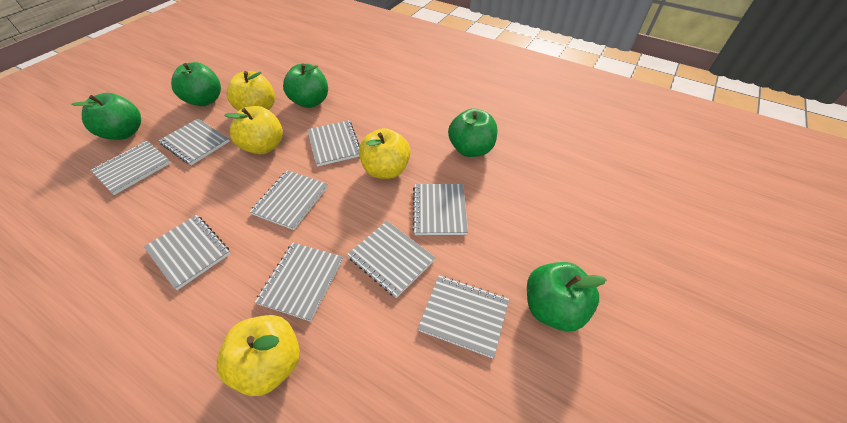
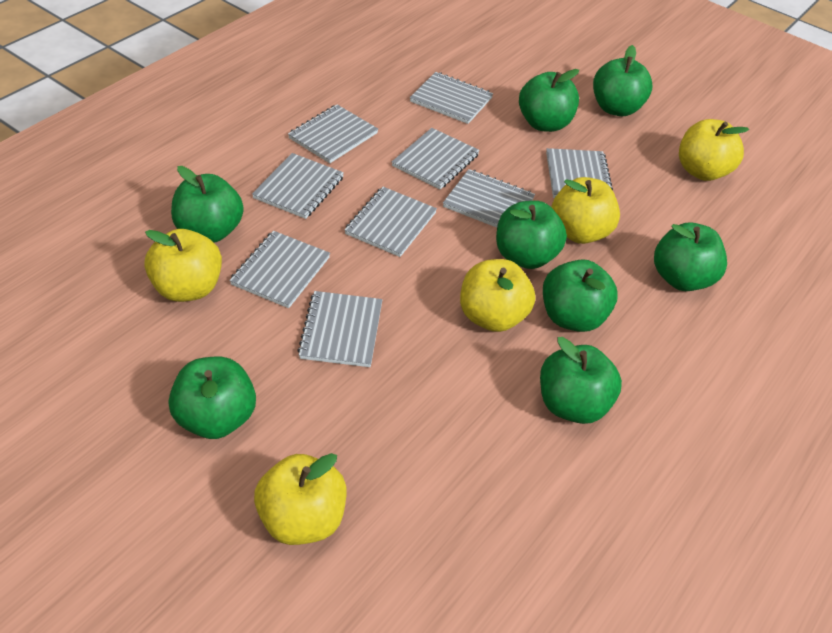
green apple: [71,93,141,140] [171,62,221,106] [283,63,328,108] [448,108,497,157] [527,262,606,331] = 5 -> [169,356,256,439] [171,166,244,243] [496,201,567,269] [519,69,579,132] [540,337,622,424] [543,259,618,332] [593,45,653,116] [654,223,727,291] = 8
yellow apple: [217,315,300,396] [224,106,283,154] [227,71,275,111] [359,128,411,179] = 4 -> [144,229,222,302] [254,453,346,545] [460,259,535,332] [551,177,620,244] [679,119,749,181] = 5

